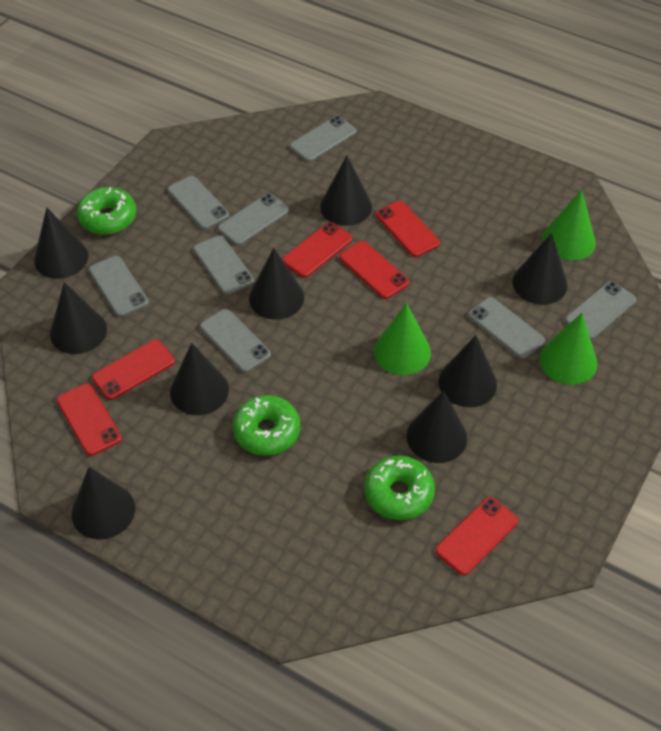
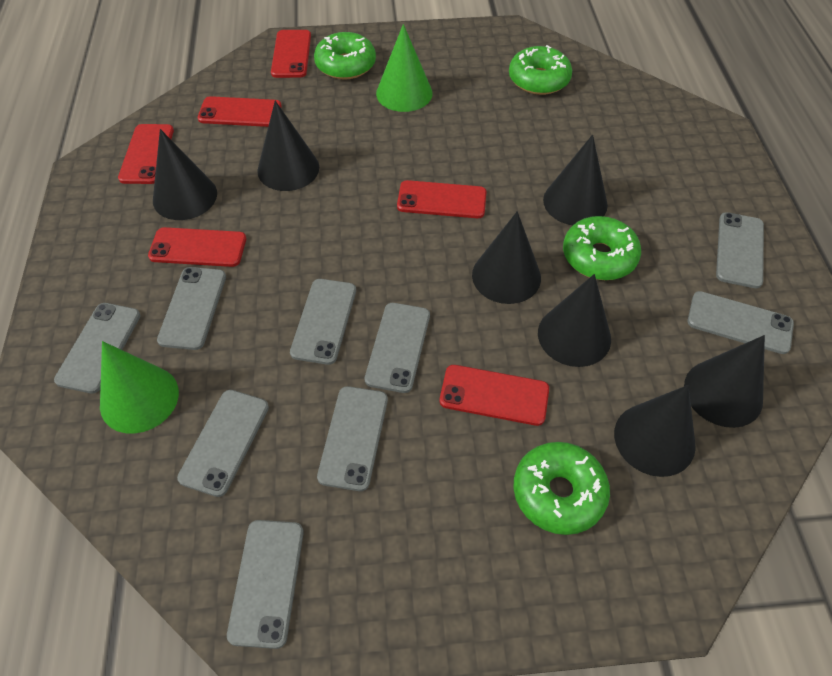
black cone: [34,208,88,279] [50,282,107,354] [72,467,135,539] [170,343,229,415] [249,248,304,320] [320,156,372,226] [407,390,467,463] [438,335,497,407] [512,233,568,305] = 9 -> [153,129,217,220] [257,101,319,191] [472,211,541,304] [538,274,611,367] [543,135,608,225] [614,385,696,477] [684,335,765,428] = 7
green cone: [374,303,431,375] [539,313,597,385] [542,190,596,261] = 3 -> [100,341,179,434] [376,24,433,112] = 2
green donut: [77,187,136,235] [232,395,300,456] [364,455,435,520] = 3 -> [314,32,376,80] [509,45,572,95] [513,442,610,535] [563,216,641,280] = 4
grey phone: [89,256,149,317] [167,176,229,230] [193,235,254,295] [200,309,271,373] [218,194,289,246] [290,116,357,162] [468,297,545,359] [565,281,637,340] = 8 -> [54,303,140,394] [157,267,226,350] [177,390,269,497] [227,520,304,649] [290,279,356,365] [317,386,388,491] [365,303,430,393] [687,291,794,354] [716,212,764,288] = 9

